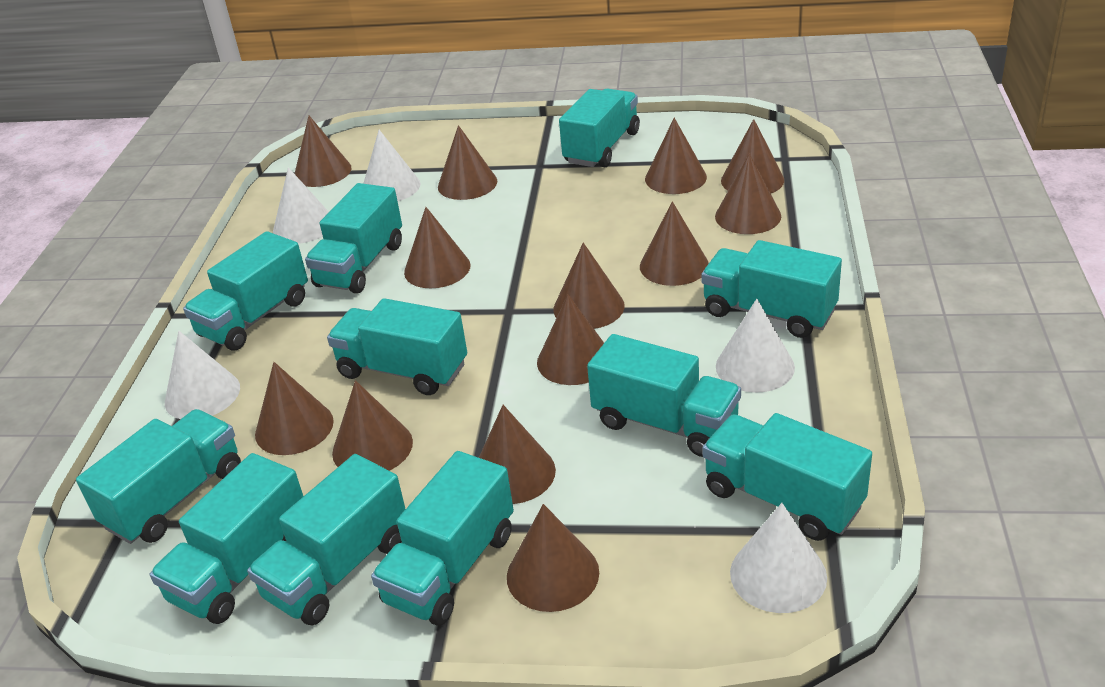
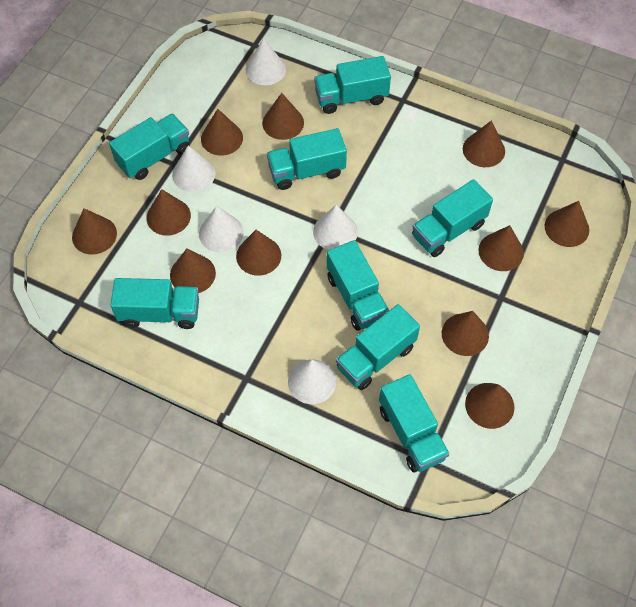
brown cone: [255,362,334,455] [294,116,351,187] [332,380,413,471] [404,207,471,288] [438,125,497,200] [479,405,556,504] [507,504,599,612] [537,294,604,385] [553,243,625,329] [640,201,709,286] [645,118,707,194] [715,153,781,234] [721,119,784,193] = 13 -> [72,208,117,255] [147,189,191,236] [170,249,216,293] [201,109,243,156] [236,230,281,276] [262,93,304,140] [442,311,489,356] [463,121,505,167] [465,383,514,429] [478,225,524,271] [545,201,589,247] = 11
turquoise truck: [76,409,241,544] [150,453,303,624] [183,231,308,350] [247,454,405,625] [305,183,402,294] [327,298,467,395] [371,451,514,626] [559,89,640,167] [587,334,741,457] [701,240,842,338] [702,413,872,541] = 11 -> [109,113,190,180] [111,278,199,329] [267,128,347,190] [314,56,391,114] [327,240,389,331] [336,304,420,390] [379,374,449,473] [412,179,493,257] = 8

